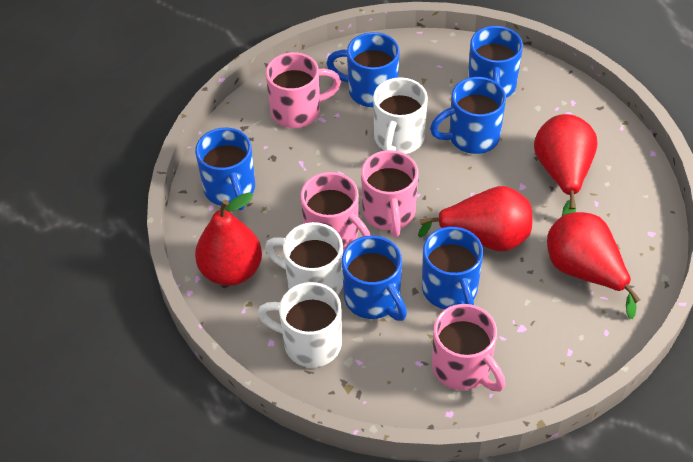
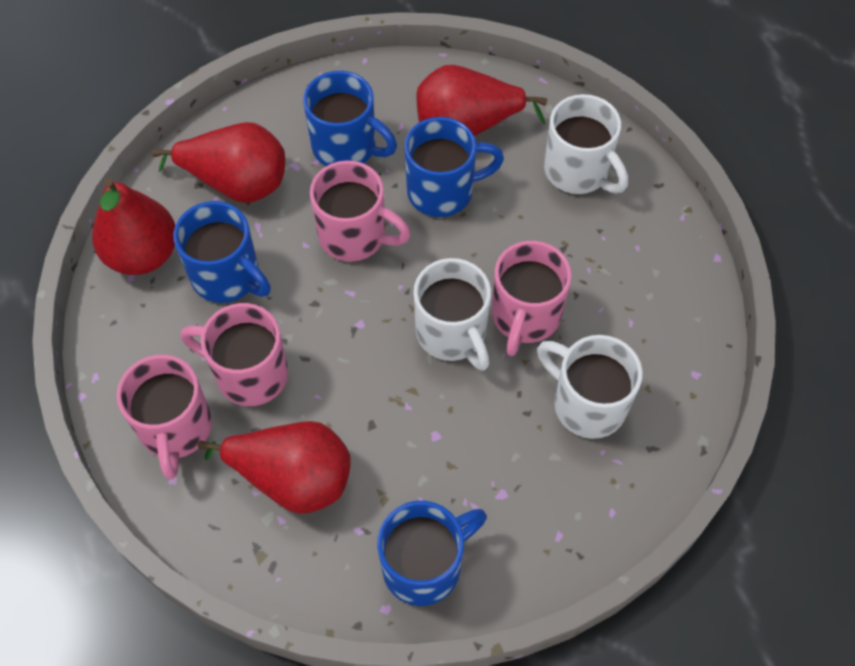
blue mug: [195,128,255,210] [326,32,400,107] [342,235,407,321] [422,227,483,309] [430,77,506,154] [468,26,523,98] = 6 -> [173,201,271,303] [303,71,397,166] [377,501,487,606] [404,117,504,217] = 4

